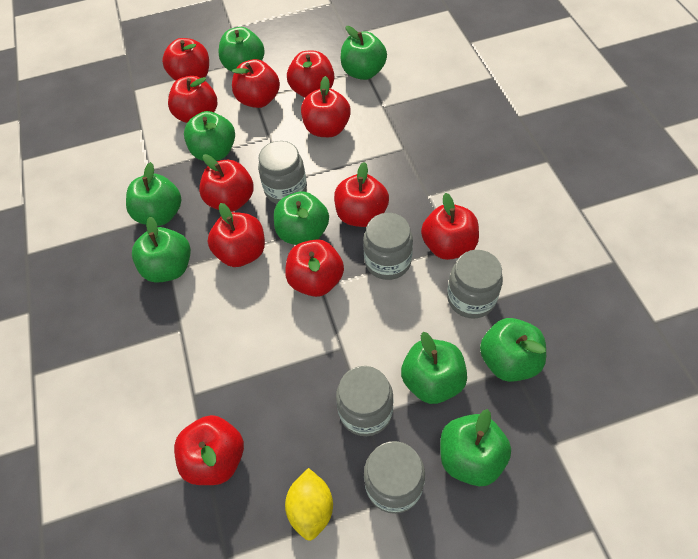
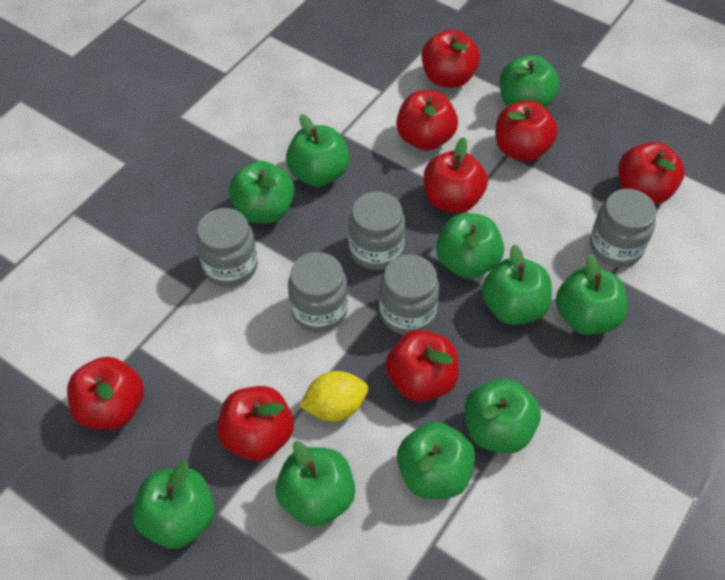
green apple: [126,162,181,226] [132,217,191,283] [184,111,235,161] [218,27,265,72] [274,192,329,245] [341,26,387,80] [401,332,467,404] [440,409,511,486] [480,318,546,382] = 9 -> [133,460,215,549] [229,161,295,224] [275,441,355,527] [286,114,349,187] [397,422,475,499] [436,213,504,279] [465,379,541,453] [482,244,552,325] [500,55,560,108] [556,254,627,335] = 10
red apple: [162,38,209,81] [168,76,217,123] [174,415,244,485] [199,154,254,212] [208,203,265,267] [232,59,280,108] [285,239,344,297] [287,51,334,98] [301,76,351,137] [334,162,389,227] [421,193,479,260] = 11 -> [67,357,144,430] [217,386,294,461] [385,330,459,402] [396,90,458,151] [422,30,480,88] [424,137,488,213] [496,100,558,161] [619,142,684,204] = 8

